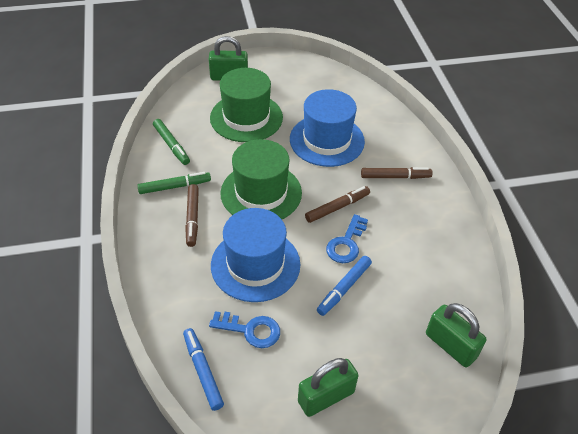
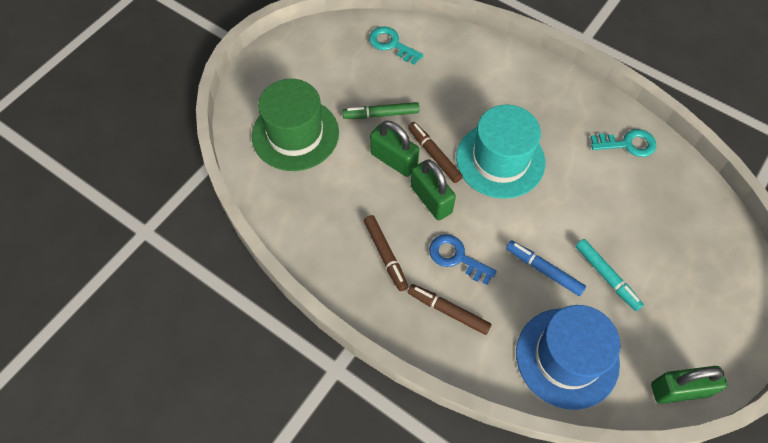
blue hat: [211,208,300,302] [290,89,365,167] = 2 -> [516,305,620,410] = 1
blue key: [209,311,280,348] [326,214,368,263] = 2 -> [429,234,497,285] = 1
blue marker: [183,328,224,411] [317,256,372,316] = 2 -> [506,240,586,296] = 1
green hat: [210,68,283,142] [220,139,302,219] = 2 -> [252,79,339,171] = 1
green marker: [137,172,211,194] [153,119,190,165] = 2 -> [342,102,419,119] = 1
turquoise hat: none = 0 -> [456,105,545,199] = 1
turquoise key: none = 0 -> [369,26,424,65] [591,129,656,157] = 2
turquoise marker: none = 0 -> [576,239,644,311] = 1

